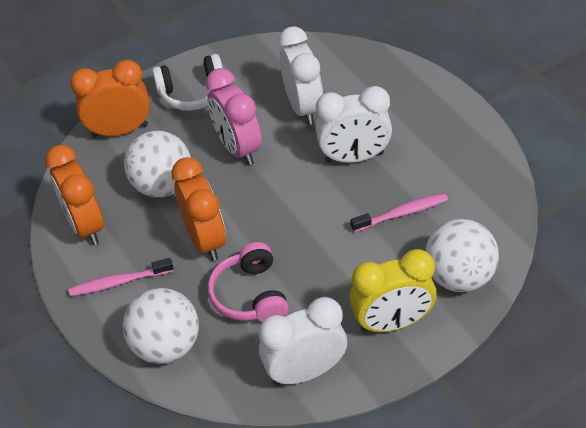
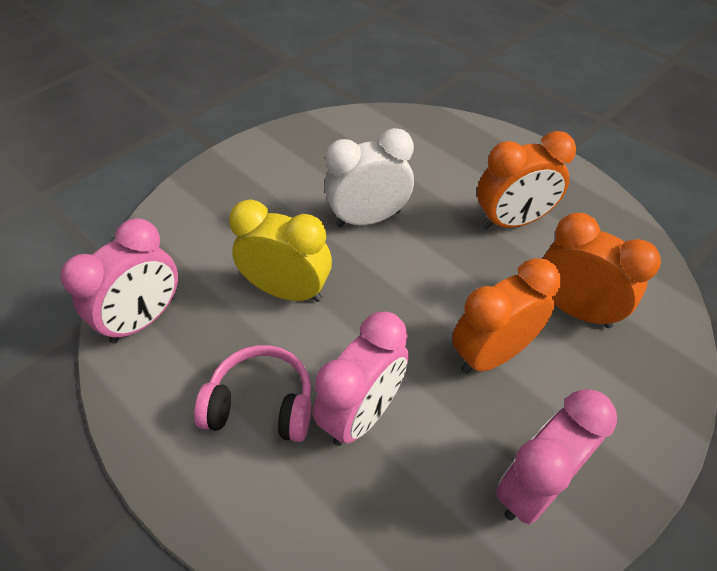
pink clock: [206,68,262,165] = 1 -> [60,218,178,344] [313,312,409,446] [496,389,617,524] = 3
pink toothbrush: [68,258,174,297] [350,193,448,232] = 2 -> none = 0
white ball: [123,288,199,364] [124,131,191,197] [425,219,499,292] = 3 -> none = 0
white clock: [259,297,347,385] [279,26,323,125] [315,86,392,163] = 3 -> [324,128,414,227] = 1
white headphones: [152,54,223,111] = 1 -> none = 0

